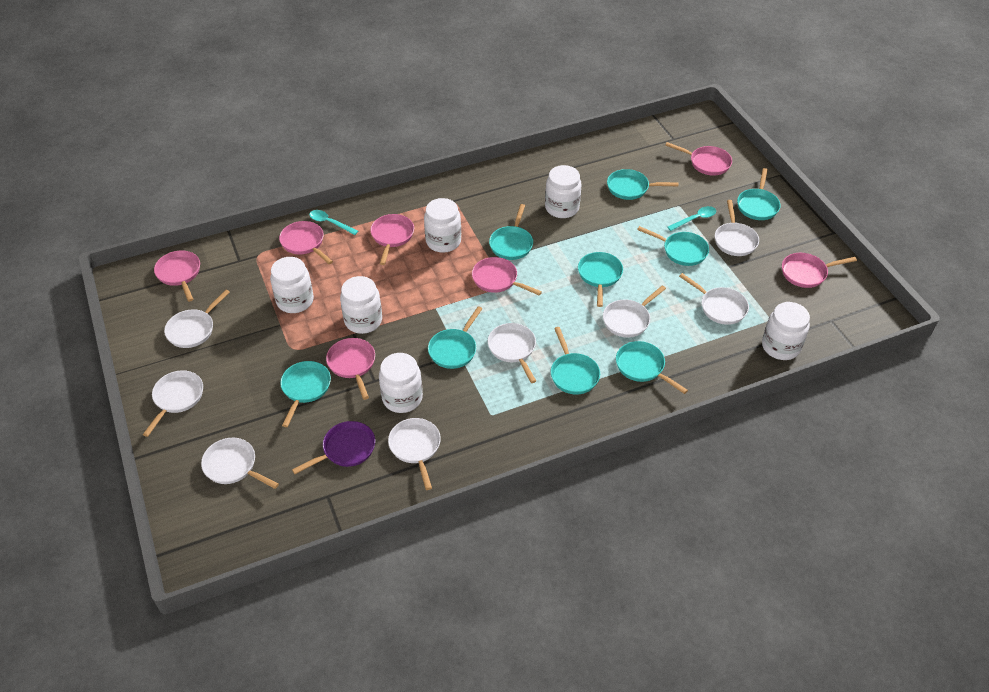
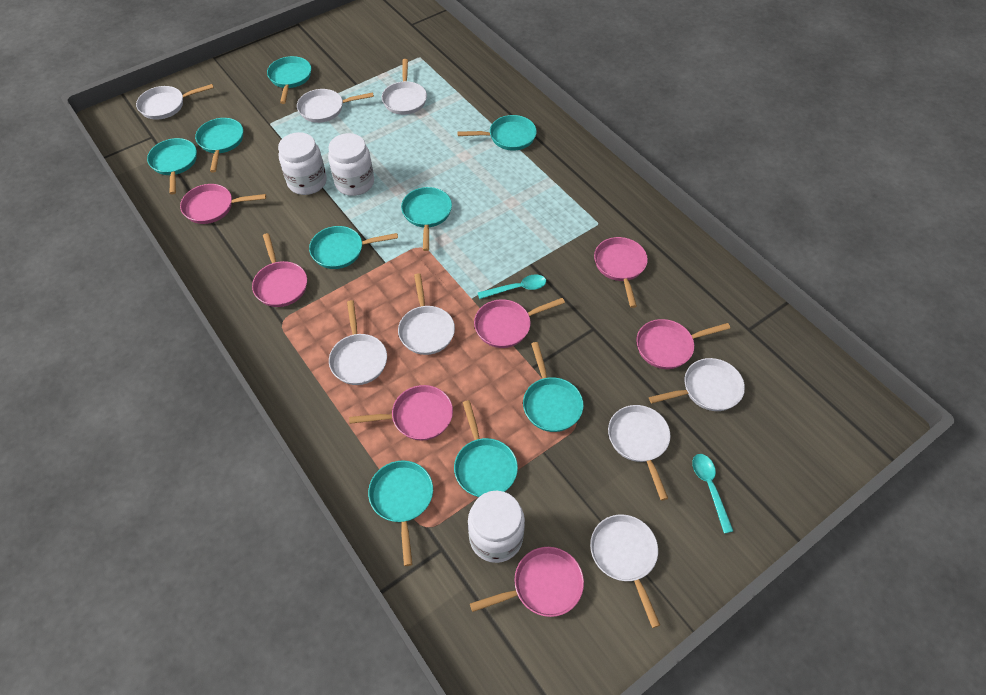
purple pan: [292,421,375,474] = 1 -> none = 0
white jar: [270,257,314,313] [340,276,382,334] [379,353,423,413] [424,198,461,253] [545,165,582,218] [762,302,810,360] = 6 -> [278,132,327,195] [328,133,374,196] [468,491,525,563] = 3

